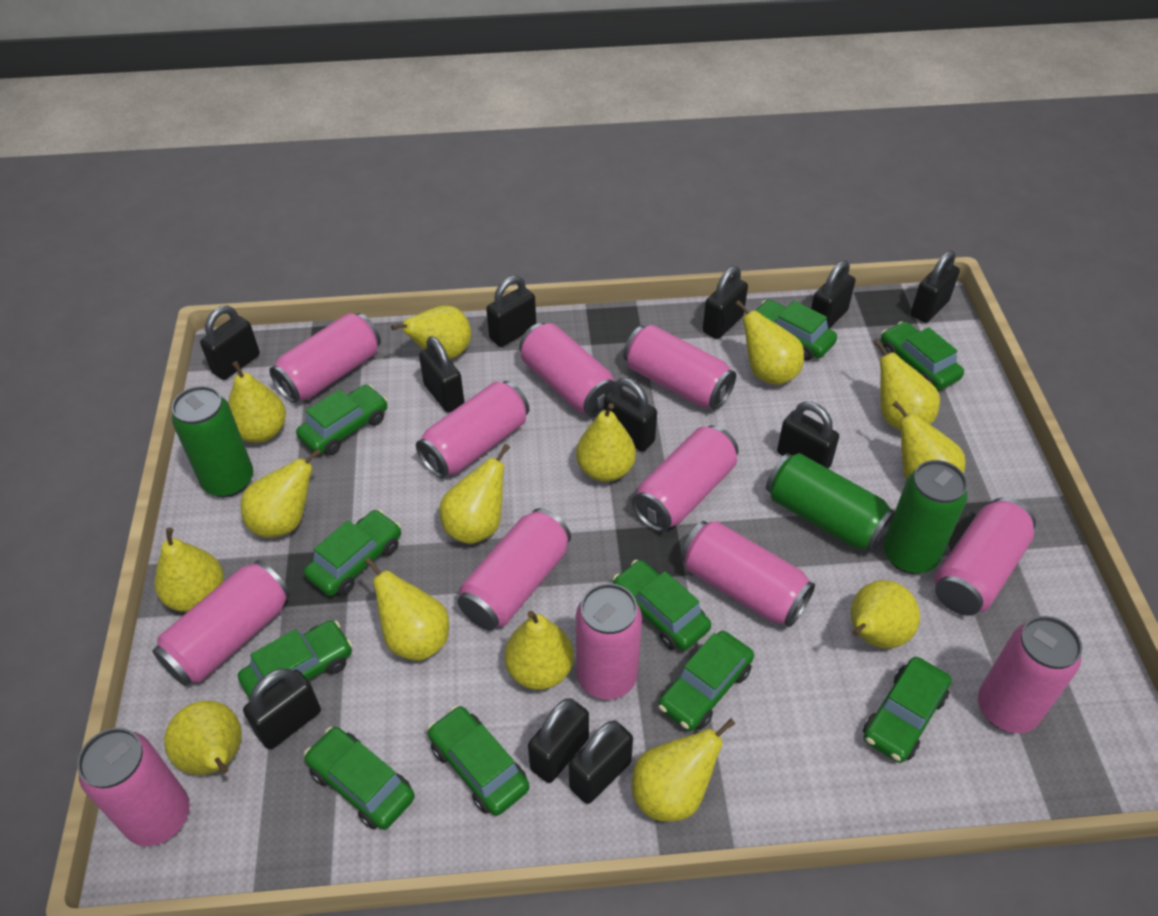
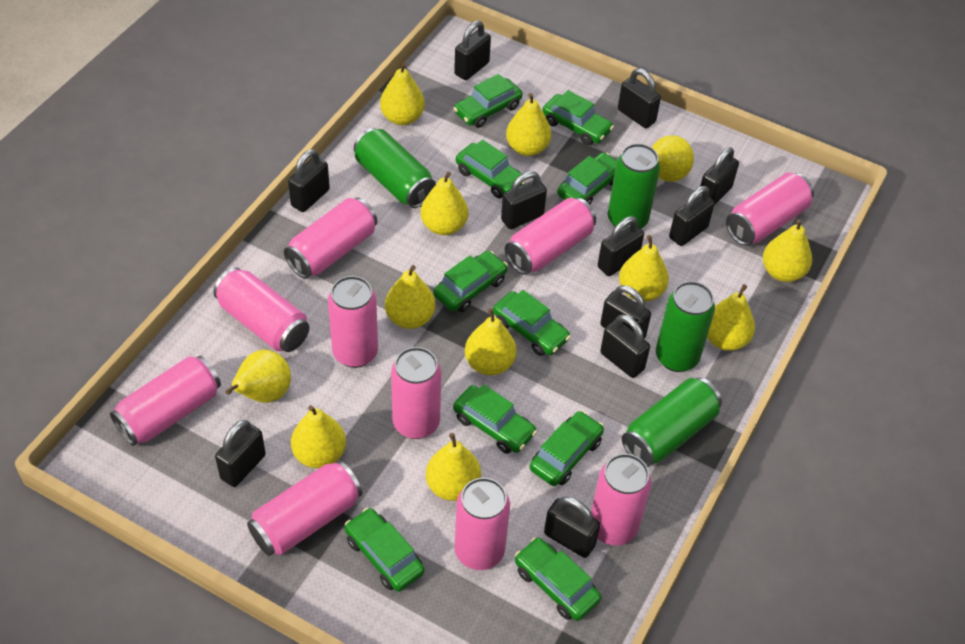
green can: [172,386,253,498] [766,453,895,553] [884,460,968,574] = 3 -> [354,128,436,208] [608,143,660,229] [622,377,722,467] [656,281,715,372] = 4
pink can: [77,728,190,846] [152,560,291,686] [269,313,381,403] [416,381,529,478] [458,508,571,631] [519,323,615,417] [576,583,642,700] [623,325,736,410] [632,425,738,532] [681,521,815,627] [934,498,1036,616] [978,616,1082,733] = 12 -> [110,356,221,446] [213,267,310,352] [247,460,362,556] [284,197,377,279] [328,276,378,368] [391,347,441,439] [454,478,510,570] [505,198,596,275] [591,454,651,546] [726,173,814,246] = 10
yellow pear: [154,528,224,612] [164,701,242,775] [228,361,286,443] [241,448,321,538] [364,557,449,661] [391,305,471,359] [439,444,510,544] [504,611,574,690] [576,403,636,482] [632,718,735,822] [735,300,804,385] [851,580,920,649] [874,340,940,430] [893,401,966,480] = 14 -> [225,350,291,403] [291,405,346,468] [380,62,425,125] [385,265,436,329] [421,172,468,235] [426,433,481,501] [465,308,517,376] [506,93,552,156] [619,235,669,302] [652,135,694,182] [707,284,755,351] [763,219,812,282] = 12

